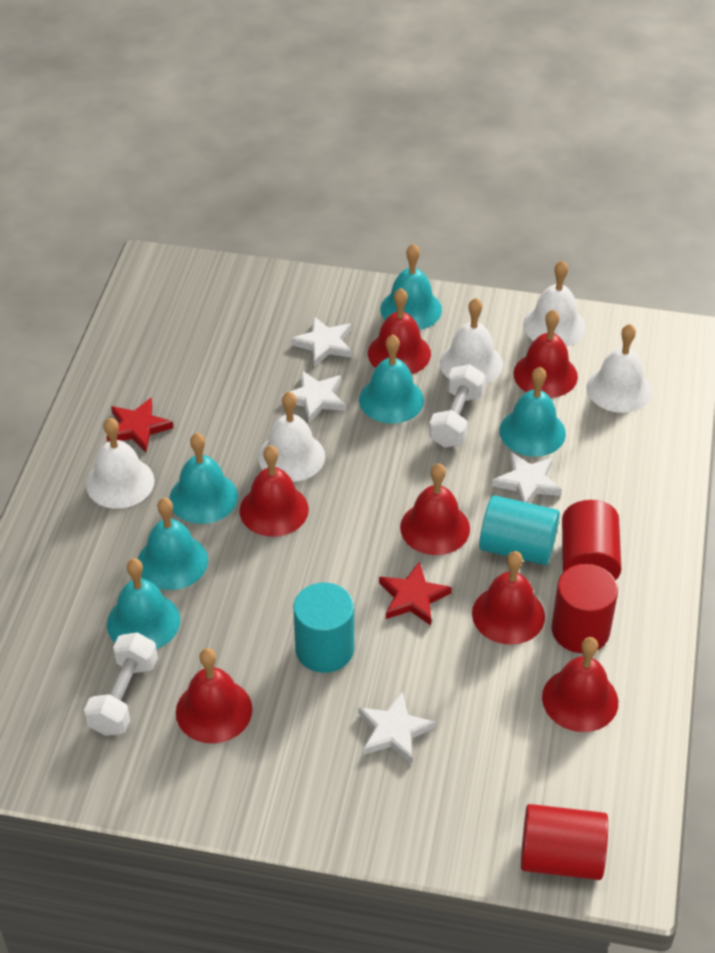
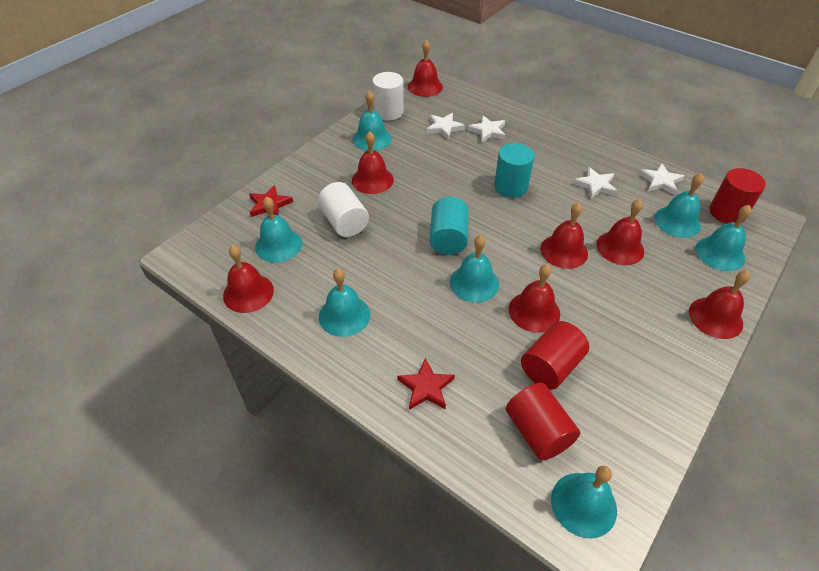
turquoise bell: [107,558,180,649] [138,498,208,590] [169,433,238,524] [359,335,424,424] [380,244,442,330] [499,367,566,457] = 6 -> [255,197,302,263] [319,268,370,337] [353,91,392,151] [450,235,499,303] [551,466,617,539] [654,173,704,238] [696,205,752,271] = 7
white bell: [86,418,155,509] [258,392,325,482] [439,298,503,385] [523,260,586,347] [587,324,652,413] = 5 -> none = 0
white cylinder: none = 0 -> [318,182,369,237] [372,72,404,121] = 2
white dumbbell: [84,632,158,736] [429,364,485,448] = 2 -> none = 0

